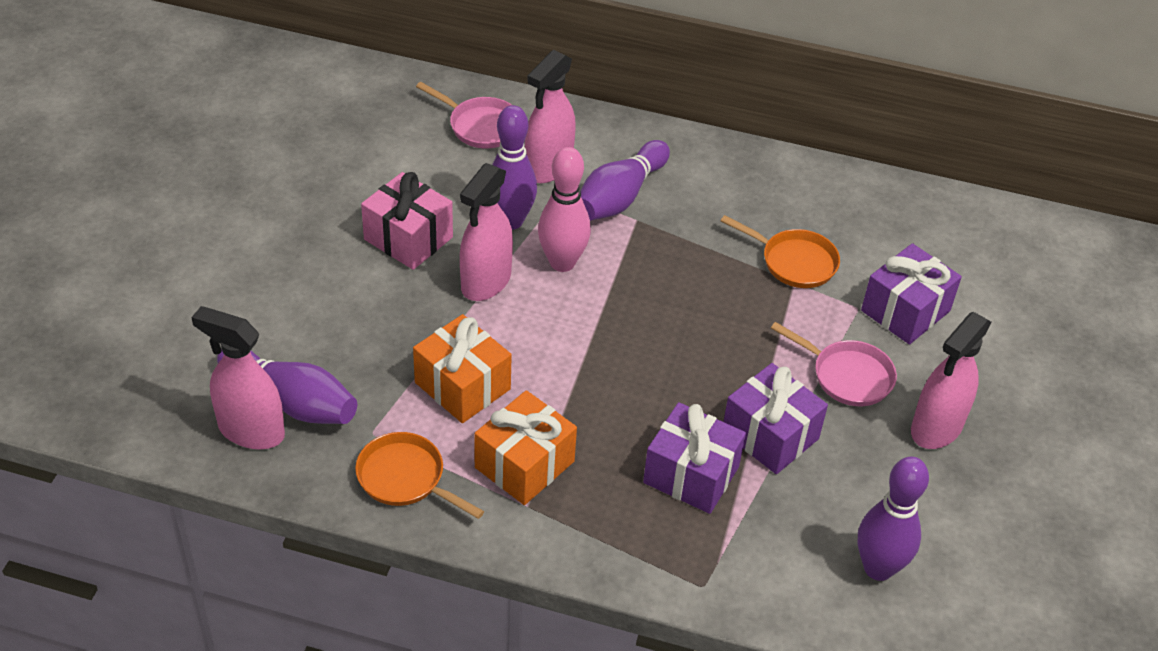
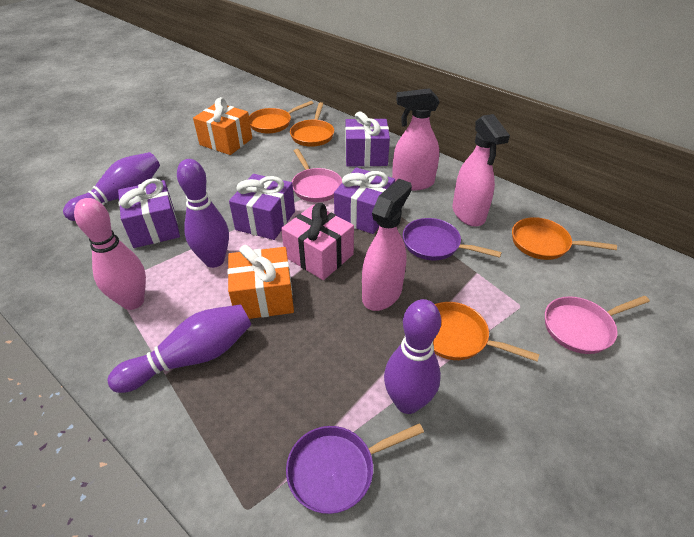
orange pan: [355,432,484,519] [721,215,840,288] = 2 -> [249,101,314,134] [290,102,334,147] [433,302,539,361] [512,217,617,260] = 4
pink spray bottle: [191,306,285,449] [460,163,513,301] [525,50,576,183] [911,312,991,449] = 4 -> [362,179,412,311] [392,88,439,191] [452,114,510,227] = 3
purple gift: [643,402,746,514] [723,363,828,474] [861,243,962,344] = 3 -> [118,178,180,248] [229,174,295,240] [334,167,395,234] [345,111,390,167] = 4
purple pan: none = 0 -> [286,423,424,514] [403,218,502,260] = 2

